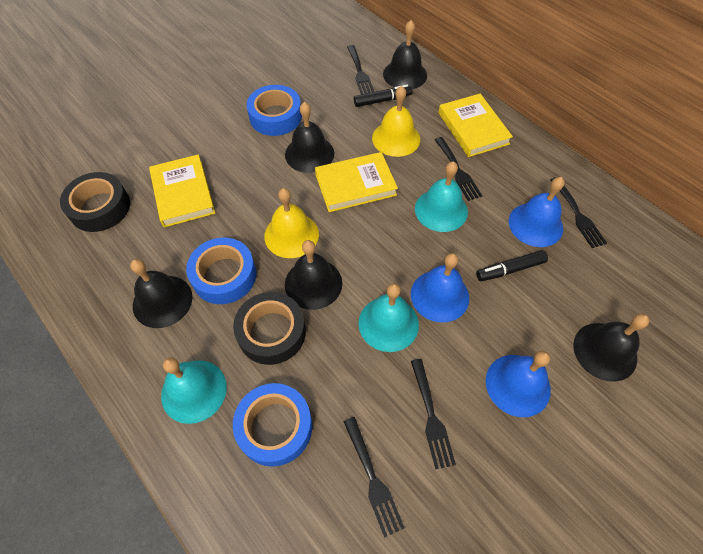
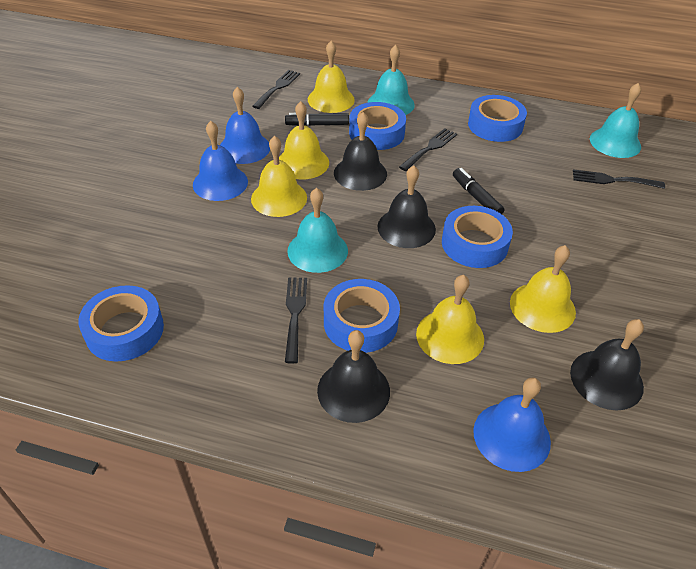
black bell: [130,259,193,328] [285,102,334,173] [285,240,342,310] [383,20,427,89] [573,314,649,382] = 5 -> [317,330,390,423] [334,112,387,191] [377,166,436,248] [570,319,644,410] = 4
black fork: [343,417,404,538] [347,45,374,95] [411,359,456,469] [435,137,482,201] [550,177,607,248] = 5 -> [252,70,300,109] [285,277,307,364] [399,128,457,171] [573,169,665,189] = 4
black tape: [60,172,130,232] [233,292,306,365] = 2 -> none = 0
blue tape: [186,238,256,304] [233,383,312,467] [247,85,302,136] = 3 -> [78,285,164,362] [324,279,400,353] [349,102,406,150] [442,206,513,268] [468,95,527,142] = 5
yellow bell: [264,188,319,258] [372,86,420,157] = 2 -> [251,136,307,217] [279,101,329,179] [308,41,355,113] [416,275,484,364] [510,245,576,333] = 5
yellow book: [149,154,215,227] [315,152,398,212] [438,94,513,157] = 3 -> none = 0

